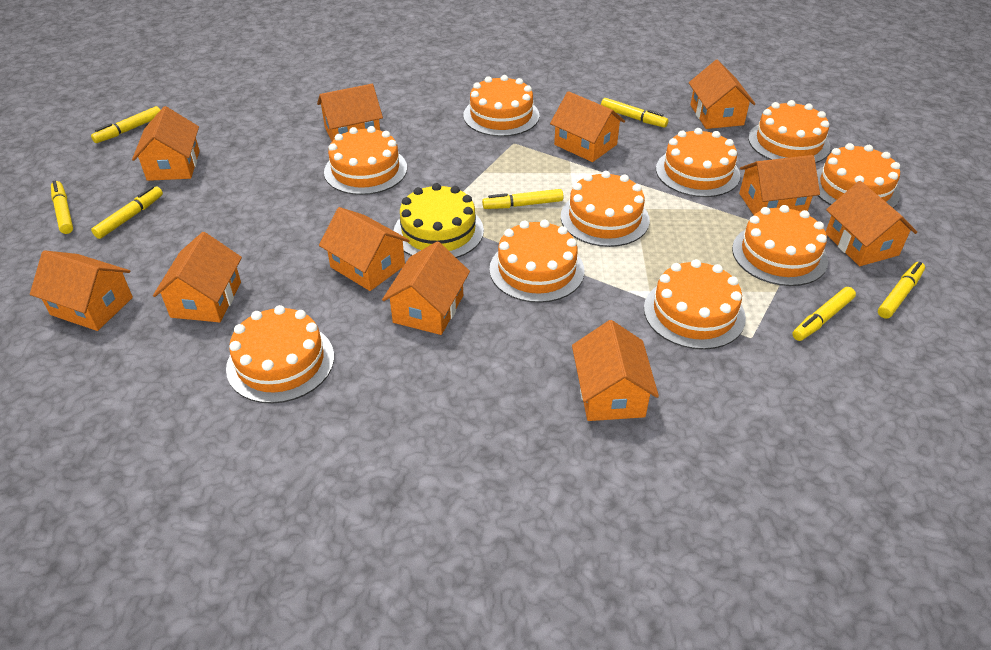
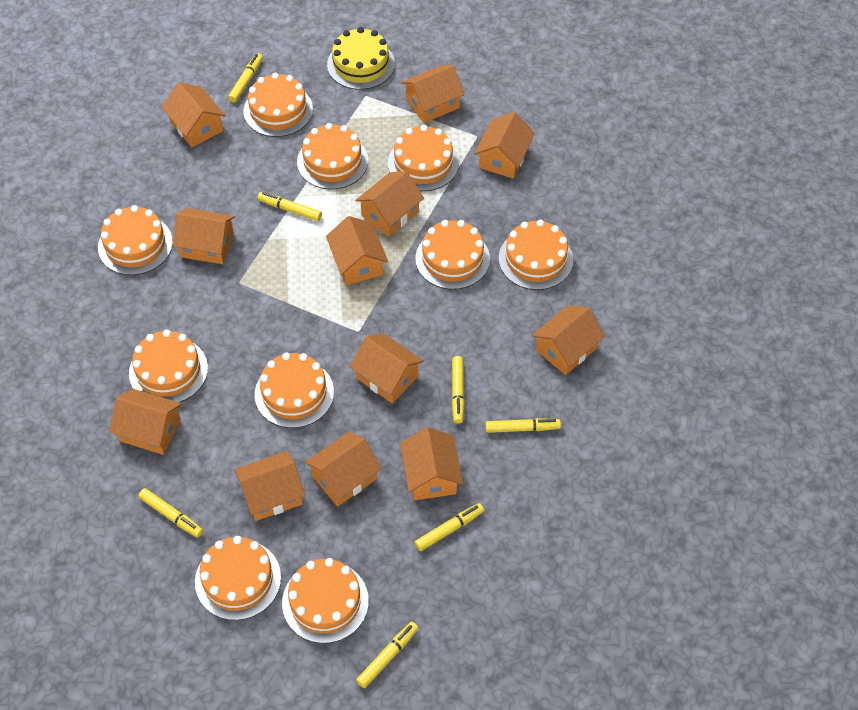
orange house: [30,250,133,331] [132,106,200,181] [153,232,242,322] [317,84,383,141] [319,207,410,291] [382,241,470,335] [550,91,625,162] [572,320,659,421] [689,60,755,129] [739,155,820,215] [826,181,917,266] = 11 -> [109,389,182,455] [162,82,226,147] [173,208,235,264] [234,451,305,521] [305,432,382,506] [326,216,388,285] [350,333,424,403] [355,171,424,237] [400,427,463,500] [401,65,465,123] [474,112,535,179] [532,305,605,375] = 12

